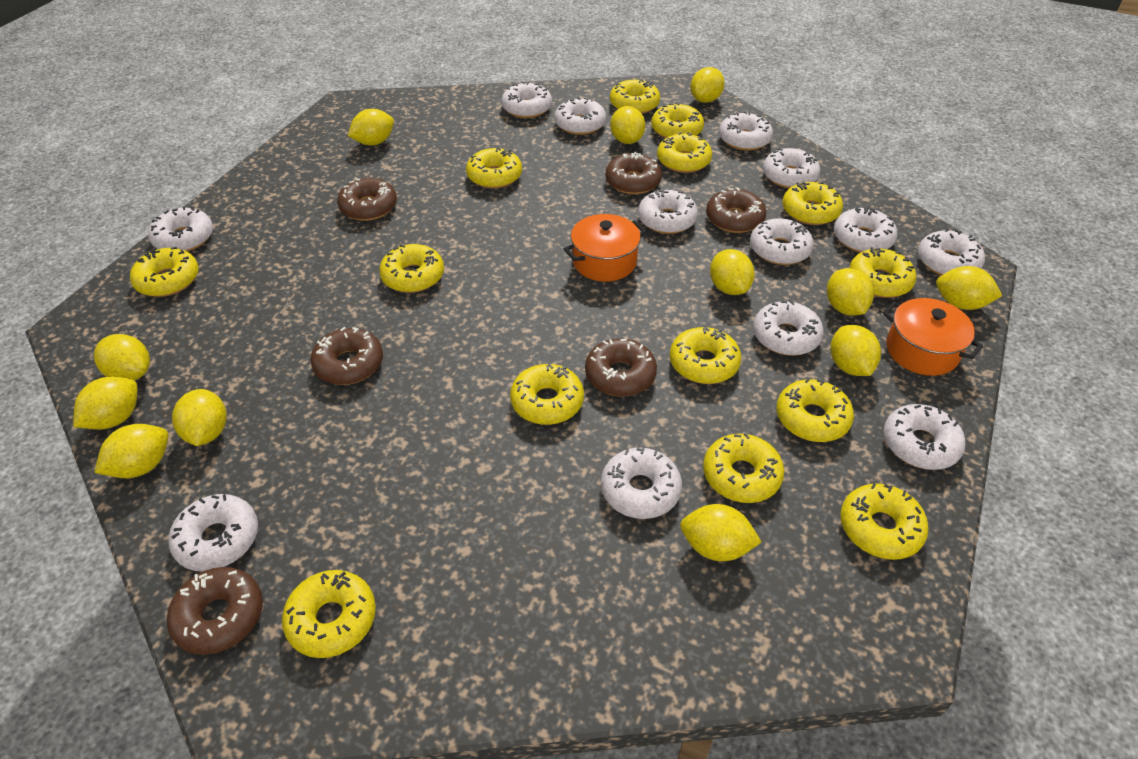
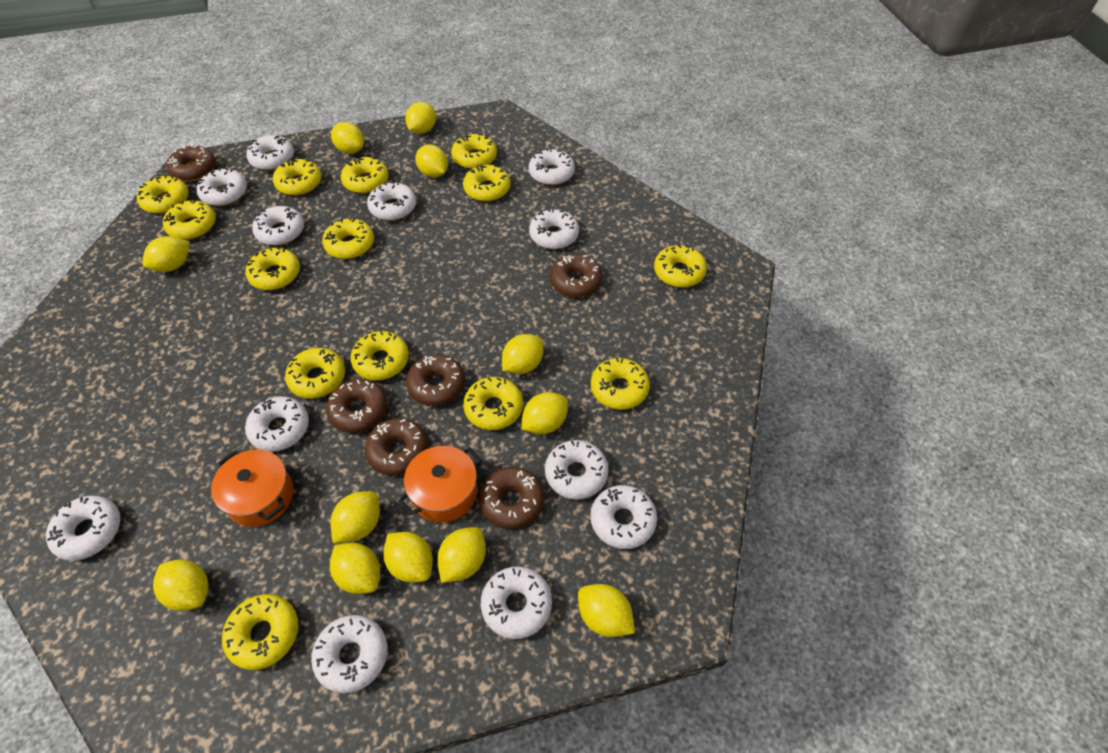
white donut: [148,206,213,252] [168,494,258,571] [501,81,552,118] [554,97,606,135] [601,448,682,519] [638,189,698,234] [719,111,773,151] [750,218,813,265] [753,300,824,356] [763,148,820,188] [834,207,897,253] [883,404,965,470] [918,229,985,275] = 13 -> [46,496,120,561] [197,168,247,206] [245,396,309,452] [246,135,294,170] [252,206,304,246] [311,615,388,693] [367,182,416,221] [481,566,552,639] [529,148,575,185] [529,209,579,249] [545,440,609,500] [590,485,657,549] = 12

